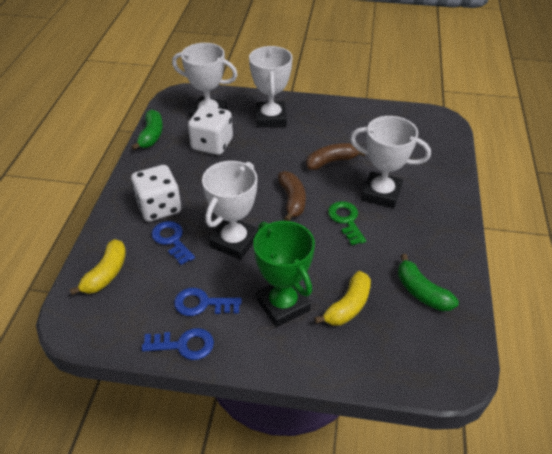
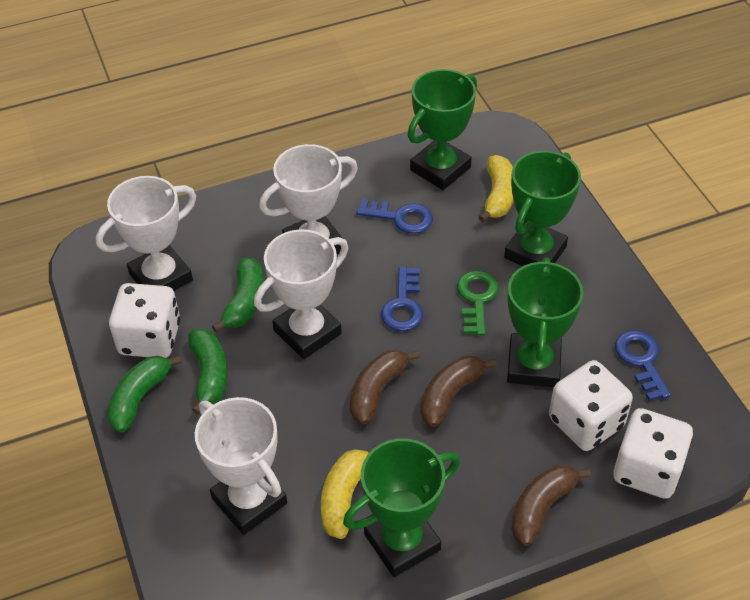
brown banana: [278,171,306,221] [306,143,365,170] = 2 -> [350,350,420,425] [420,356,497,427] [511,465,591,546] = 3
green banana: [131,109,163,150] [398,254,459,311] = 2 -> [107,355,182,433] [188,329,228,414] [212,257,263,333] = 3
green trophy: [253,221,315,327] = 1 -> [343,438,460,577] [408,69,477,190] [504,151,581,266] [507,257,583,387] = 4
white dice: [131,165,181,222] [188,105,233,155] = 2 -> [109,283,180,358] [549,360,633,451] [613,408,693,499] = 3

